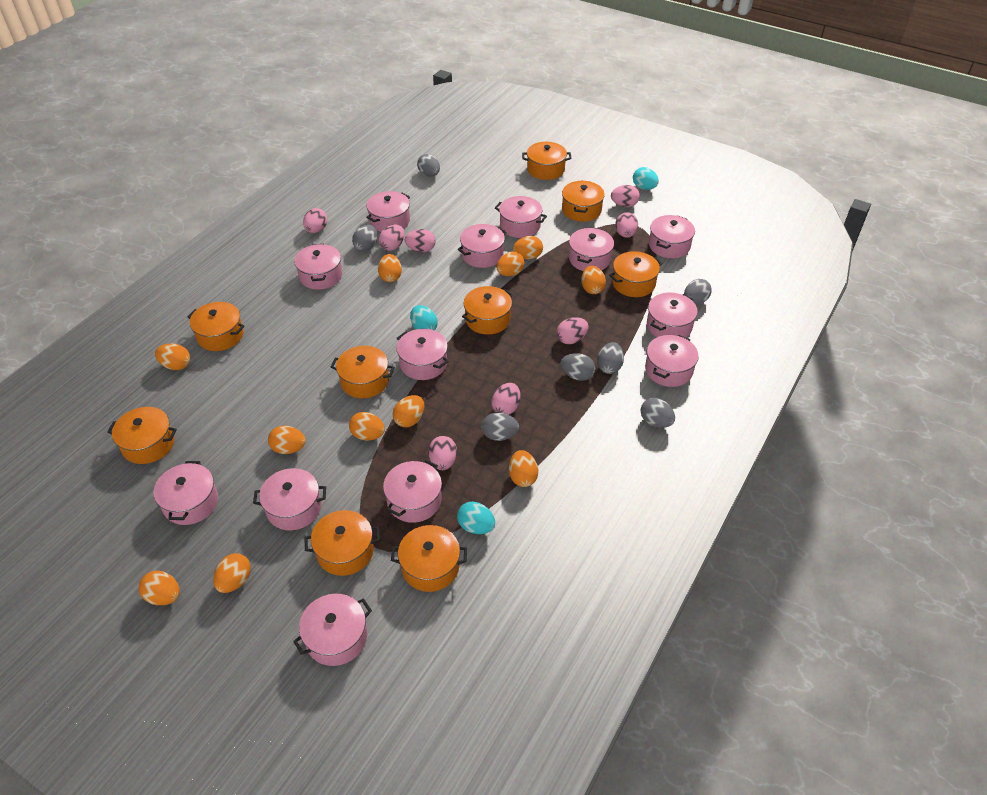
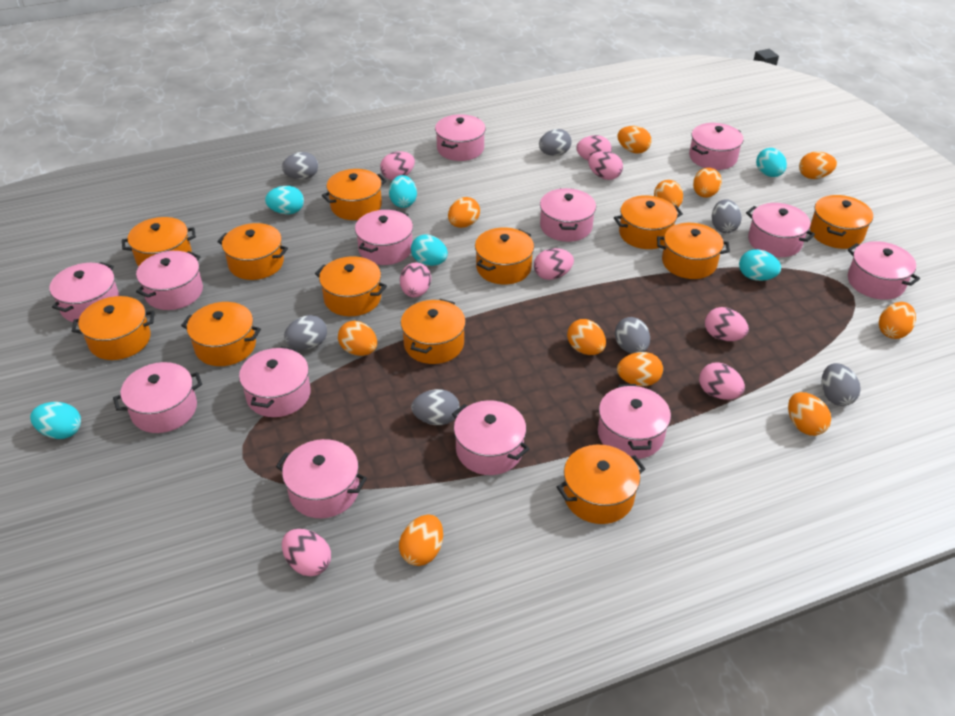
orange pot: [107,407,177,464] [188,302,245,351] [304,510,380,576] [331,346,395,398] [391,525,467,592] [462,286,513,335] [522,142,571,180] [562,181,605,222] [609,251,662,297] = 9 -> [72,296,154,360] [122,217,196,266] [181,302,261,366] [217,223,288,280] [315,256,387,316] [322,169,387,220] [401,299,466,364] [475,227,534,285] [557,445,645,524] [614,195,683,249] [657,223,730,279] [810,195,873,249] = 12
turquoise egg: [410,305,438,331] [457,502,495,534] [633,167,659,190] = 3 -> [30,402,81,439] [265,186,304,214] [389,175,417,208] [411,234,448,266] [739,249,781,281] [756,148,787,177] = 6

